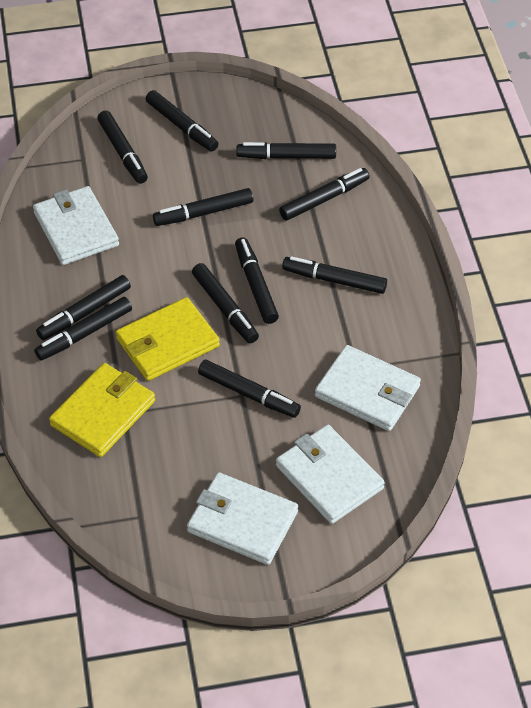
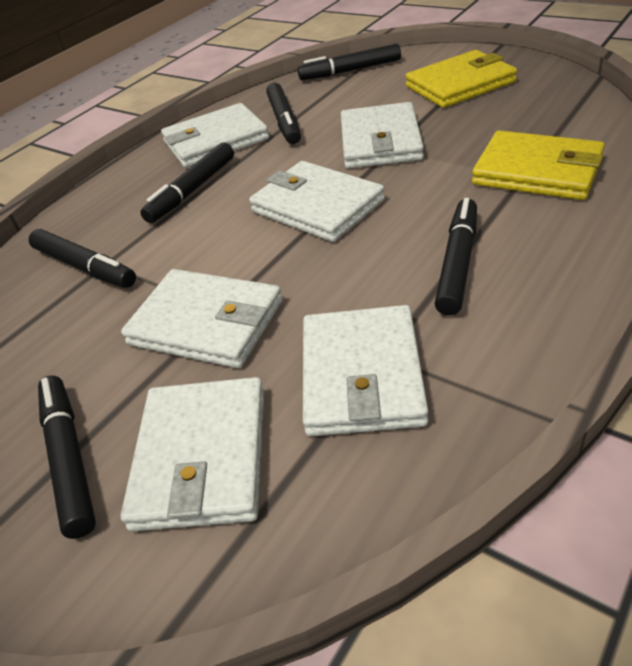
black marker: [34,297,132,361] [36,275,131,340] [97,110,148,184] [146,90,219,151] [153,188,253,226] [192,263,259,343] [198,360,301,418] [235,237,279,324] [237,142,336,159] [279,168,370,221] [282,256,387,294] = 11 -> [28,229,136,288] [38,375,96,539] [140,143,234,223] [266,83,301,144] [298,44,401,80] [435,198,477,315] = 6
white wallet: [33,186,119,265] [187,472,298,565] [276,425,385,524] [315,345,421,431] = 4 -> [121,269,283,368] [121,377,264,532] [161,103,269,168] [249,161,385,242] [303,305,429,436] [341,102,424,169] = 6

